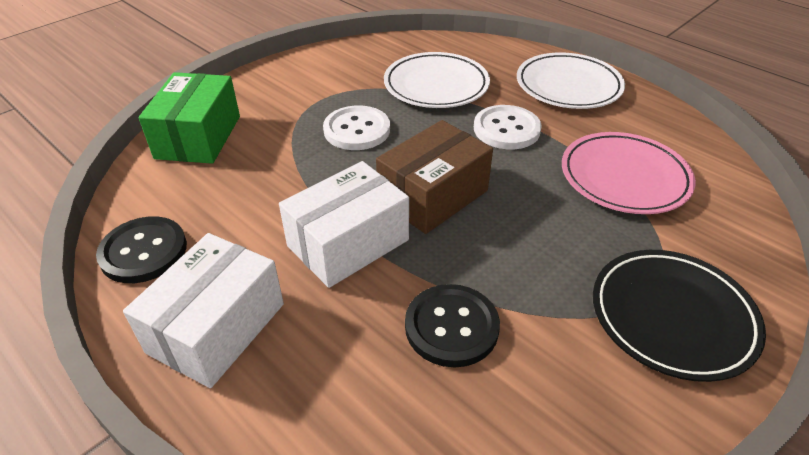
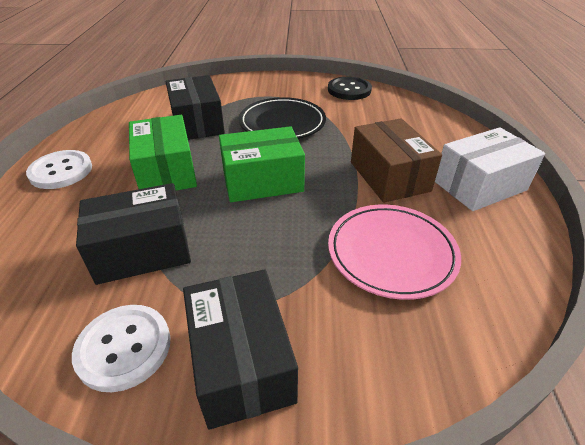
black box: none = 0 -> [76,183,191,285] [166,75,225,140] [183,269,298,430] = 3
black button: [96,216,187,283] [405,284,500,368] = 2 -> [328,77,372,100] = 1
green box: [139,72,240,164] = 1 -> [129,115,197,191] [219,126,305,202] = 2
white box: [123,233,284,388] [279,161,409,288] = 2 -> [435,127,545,211] = 1
white plate: [384,52,490,108] [517,52,625,109] = 2 -> none = 0

